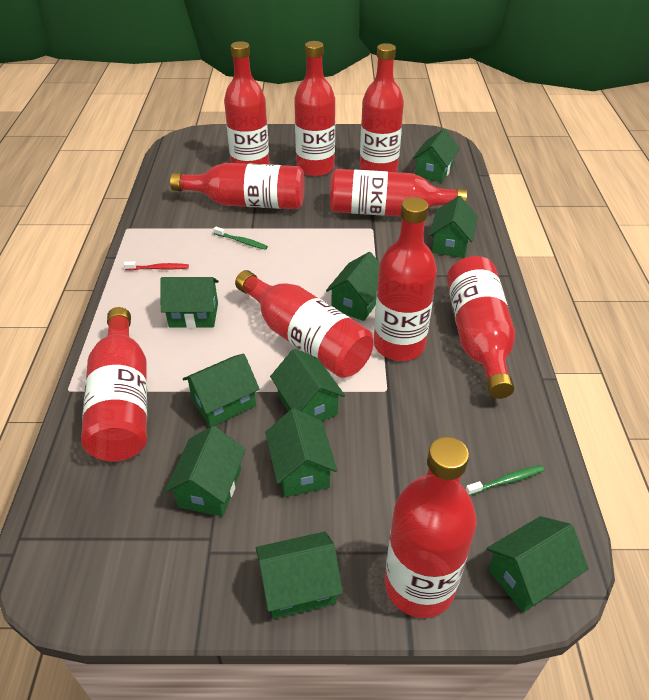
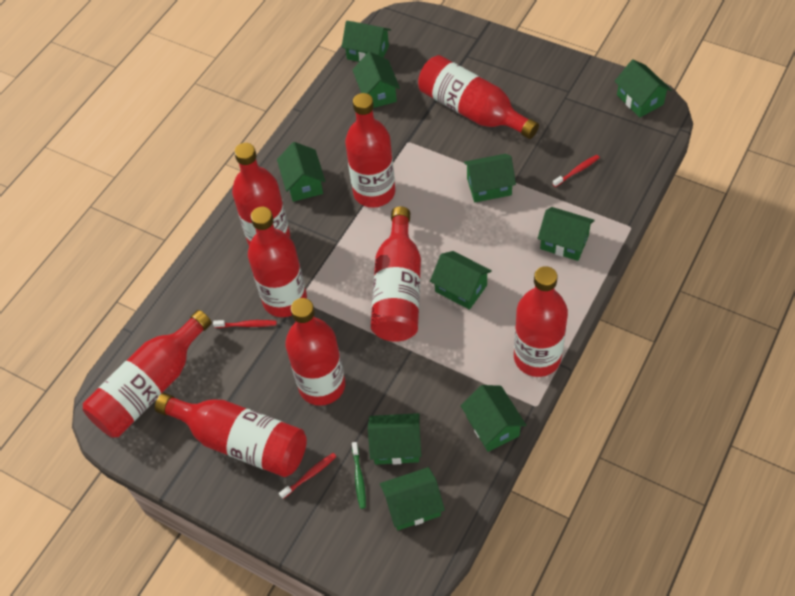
green toothbrush: [213,227,268,250] [466,465,544,496] = 2 -> [352,442,366,509] = 1
red bottle: [81,307,147,461] [170,163,305,209] [224,41,270,164] [235,270,373,378] [294,41,335,176] [330,169,467,216] [360,43,404,172] [374,197,437,361] [385,437,477,618] [447,256,515,399] = 10 -> [83,310,212,437] [155,393,307,477] [232,143,290,245] [248,207,307,317] [285,298,345,406] [345,93,395,208] [371,206,421,342] [418,55,539,139] [514,266,568,377] = 9
red toothbrush: [124,262,189,270] = 1 -> [213,320,277,328] [279,453,337,499] [553,155,600,187] = 3

